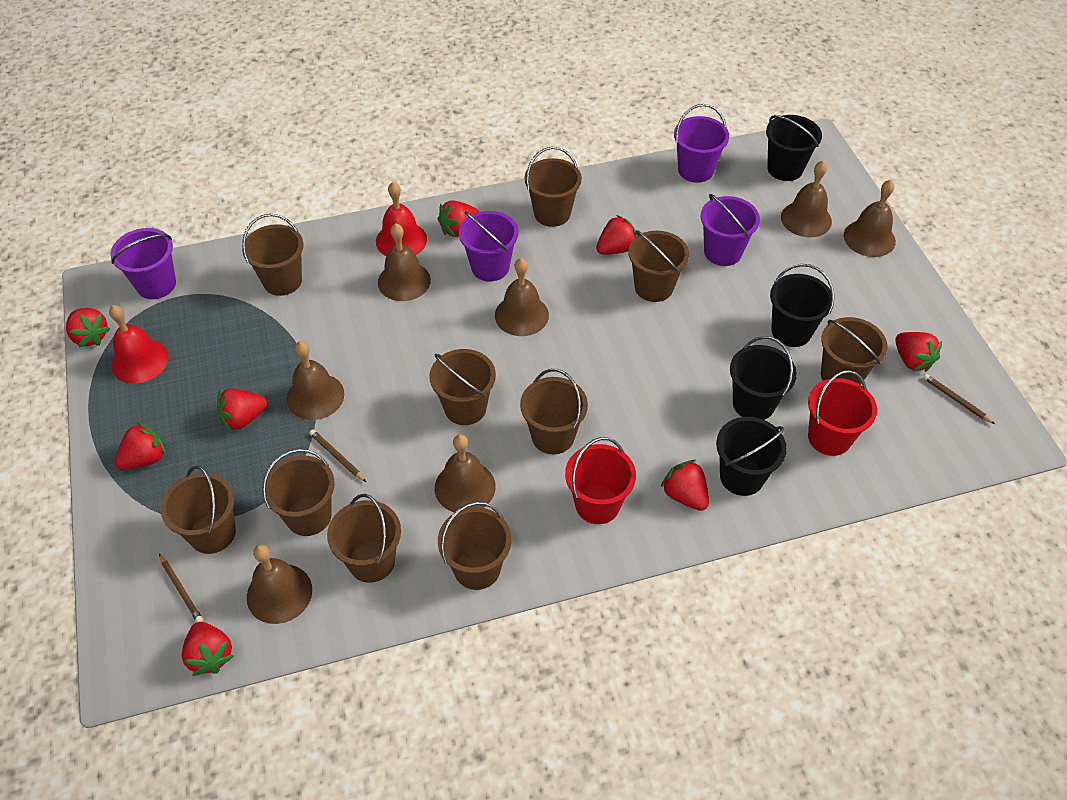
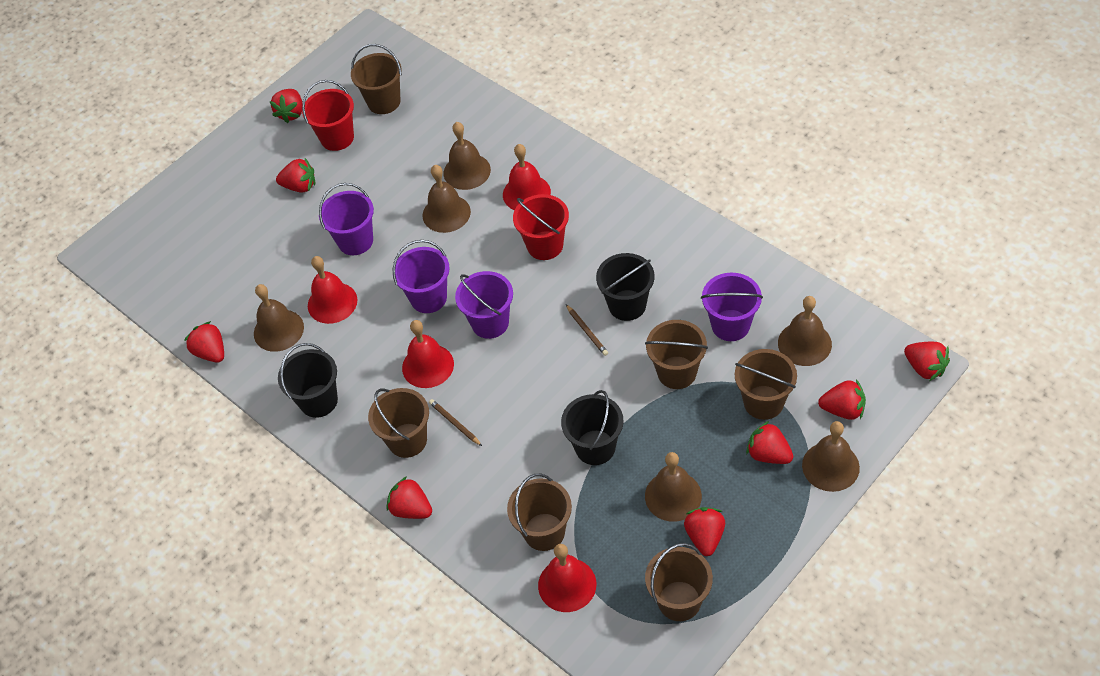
black bucket: [716,417,787,496] [730,336,797,420] [766,115,822,181] [770,264,835,347] = 4 -> [278,343,338,418] [561,390,624,465] [596,253,654,321] = 3
brown bell: [247,544,312,624] [287,341,344,420] [378,224,431,301] [435,434,495,513] [495,258,549,336] [781,161,832,237] [844,180,896,257] = 7 -> [254,284,304,352] [423,165,471,233] [444,122,491,190] [645,452,702,522] [778,296,832,366] [802,421,860,492] = 6
brown bucket: [161,465,236,554] [242,214,303,296] [262,449,335,536] [327,494,401,583] [430,349,496,425] [438,502,512,590] [520,369,588,454] [524,147,582,227] [628,230,689,302] [821,317,887,385] = 10 -> [351,44,402,114] [368,388,429,458] [507,474,572,551] [645,320,708,389] [645,543,713,621] [735,349,797,420] = 6
brown pencil: [159,554,203,622] [309,430,366,482] [923,374,995,424] = 3 -> [429,399,482,446] [566,304,608,356] = 2
red bell: [109,305,169,384] [376,182,427,256] = 2 -> [308,256,357,324] [402,320,454,388] [503,144,551,210] [538,544,596,612] = 4

